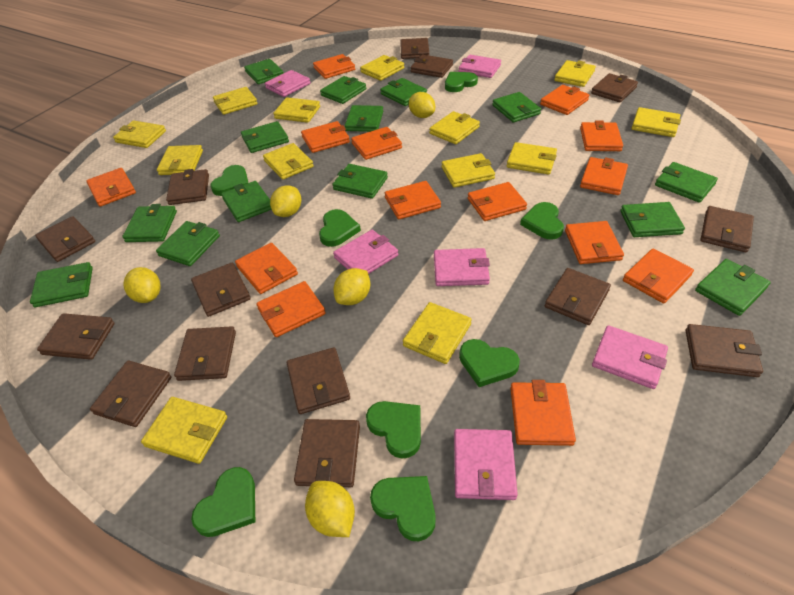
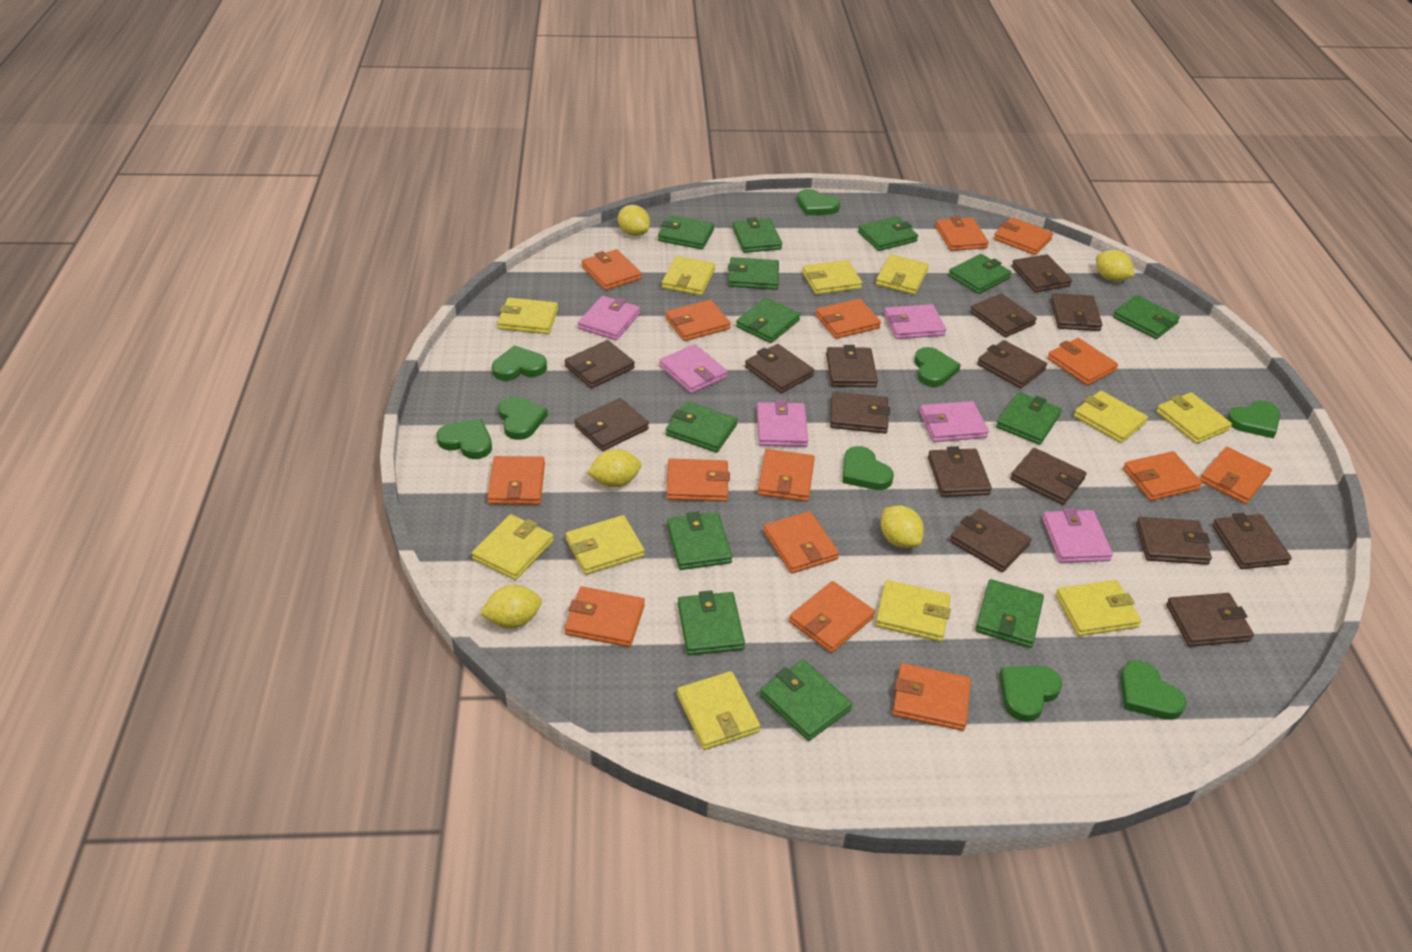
brown wallet: [35,216,95,262] [37,313,115,360] [90,361,172,427] [166,169,209,205] [174,326,236,381] [191,263,251,317] [287,347,350,414] [294,419,360,487] [400,38,429,59] [411,55,453,78] [545,268,611,325] [591,73,638,102] [685,324,763,377] [700,206,754,252] = 14 -> [565,340,635,388] [574,398,649,451] [745,344,814,393] [826,345,878,387] [830,392,890,433] [928,446,992,497] [950,508,1032,572] [970,293,1037,337] [977,340,1047,388] [1010,448,1087,505] [1012,254,1072,292] [1050,293,1103,331] [1136,517,1212,565] [1166,593,1254,647] [1212,513,1292,569] = 15
green heart: [191,467,255,537] [210,165,248,196] [319,209,361,247] [366,401,421,459] [370,476,436,541] [445,72,478,92] [459,339,520,387] [520,202,564,240] = 8 -> [436,419,492,459] [492,345,547,381] [498,396,548,440] [797,189,840,215] [842,446,894,490] [914,347,961,387] [999,666,1062,722] [1120,660,1186,720] [1227,401,1280,438] = 9
green wallet: [30,262,93,307] [122,204,177,242] [156,221,220,266] [221,181,272,222] [241,121,289,153] [244,59,283,84] [320,76,366,104] [332,164,388,199] [345,105,383,132] [380,78,427,106] [492,92,541,123] [620,202,685,237] [655,162,718,203] [695,259,771,316] = 14 -> [658,215,714,249] [666,401,737,452] [667,511,732,570] [678,591,745,655] [728,257,779,290] [732,217,782,253] [736,298,800,343] [760,660,852,741] [858,216,918,251] [948,254,1012,294] [975,579,1044,648] [996,392,1062,445] [1113,295,1180,339] = 13
orange wallet: [86,168,136,207] [235,243,298,294] [256,281,325,337] [301,121,350,153] [313,54,355,79] [351,127,402,160] [385,181,441,220] [468,182,527,221] [510,380,576,446] [540,85,589,115] [565,221,624,264] [580,120,623,151] [580,157,628,195] [623,249,694,304] = 14 -> [487,456,545,505] [564,586,645,647] [582,249,642,290] [666,300,731,341] [666,459,730,502] [758,449,815,502] [763,511,839,573] [789,581,875,653] [816,299,881,339] [893,663,971,731] [935,216,989,251] [994,217,1053,255] [1048,338,1118,385] [1123,451,1202,501] [1200,447,1272,504] = 15
yellow wallet: [113,120,166,148] [141,397,227,464] [157,145,203,175] [213,87,257,115] [263,143,314,180] [273,98,320,123] [360,55,404,81] [403,302,472,364] [429,111,480,144] [441,153,495,188] [507,142,557,175] [554,60,596,87] [632,107,681,137] = 13 -> [472,514,554,580] [497,298,558,334] [566,515,645,575] [662,256,715,296] [677,671,760,750] [802,260,862,295] [875,580,951,642] [876,254,929,295] [1056,580,1141,636] [1074,391,1148,443] [1156,392,1232,444] = 11

